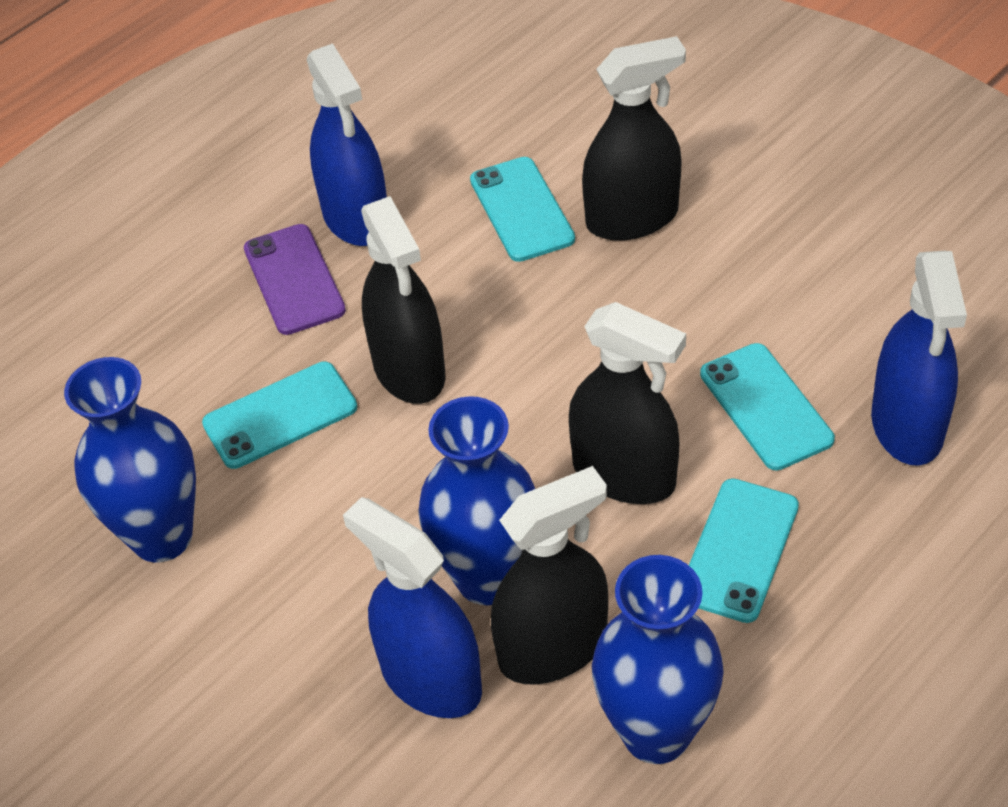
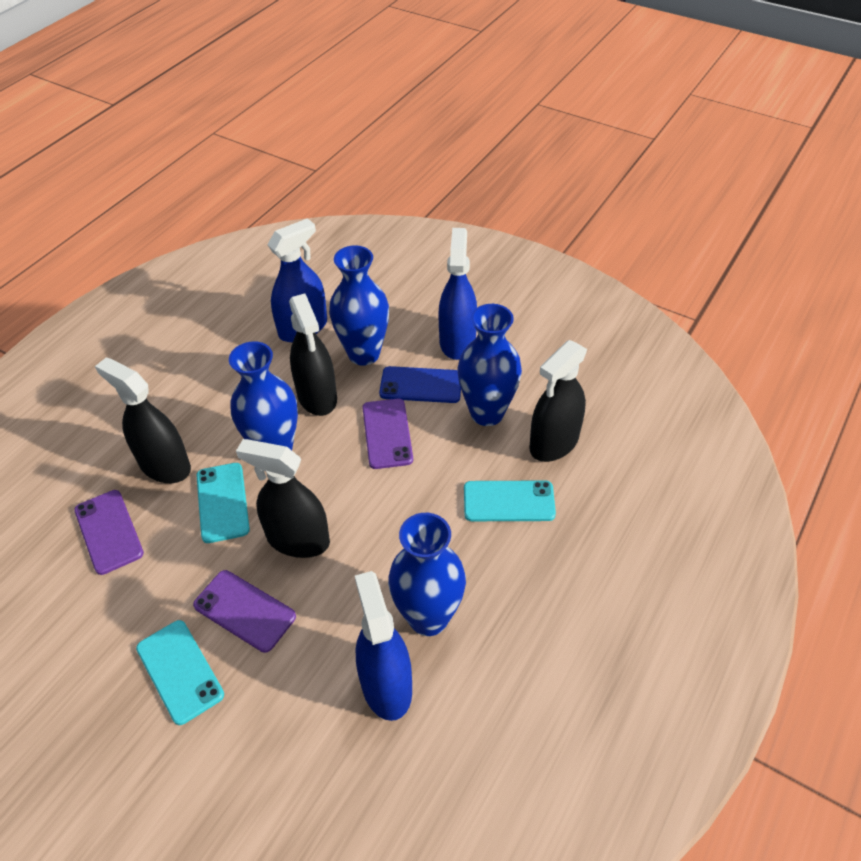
blue phone: none = 0 -> [379,366,461,403] = 1
blue vase: [64,357,196,562] [418,396,535,605] [592,555,724,764] = 3 -> [229,341,298,450] [329,245,389,366] [388,513,466,636] [457,304,522,426] = 4
purple phone: [244,224,346,335] = 1 -> [74,490,144,575] [193,570,296,653] [362,399,413,469] = 3
turquoise phone: [202,362,357,469] [470,157,575,262] [689,478,799,623] [700,343,835,471] = 4 -> [136,620,224,725] [196,463,250,543] [464,480,556,521] = 3

